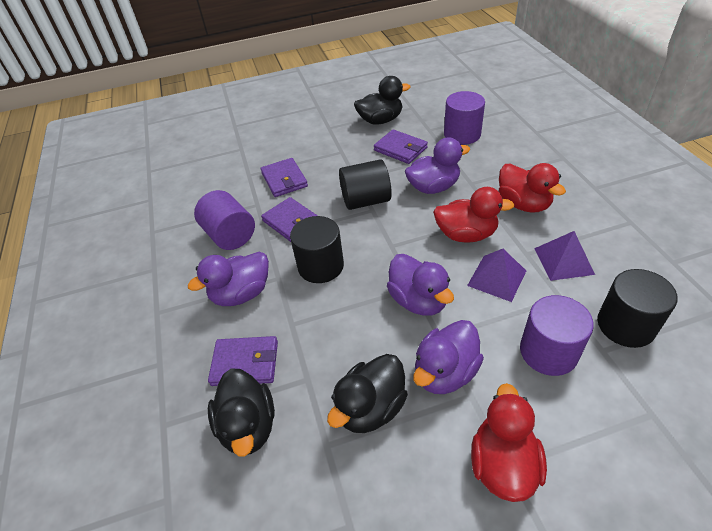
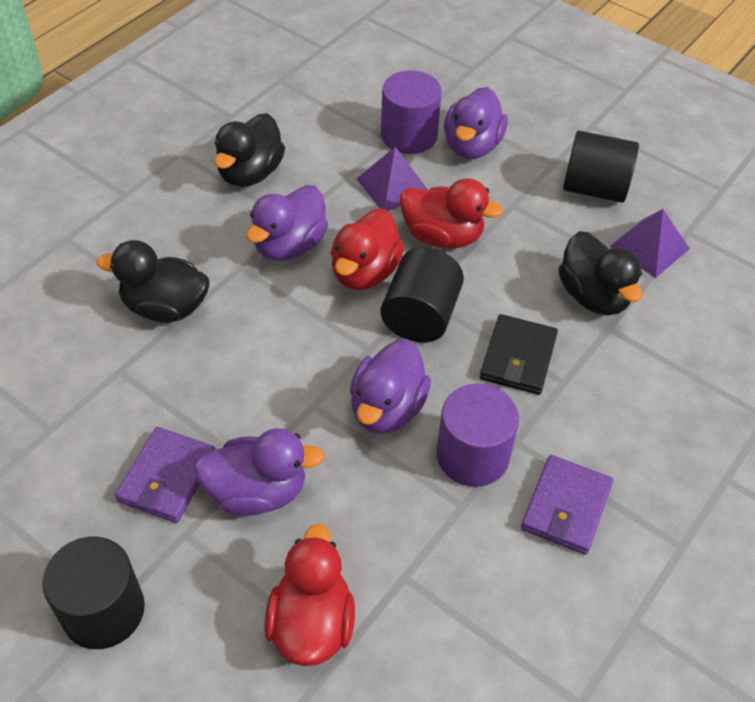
black wallet: none = 0 -> [480,314,558,395] = 1
purple cylinder: [194,190,255,250] [444,91,485,145] [520,295,594,376] = 3 -> [381,70,442,154] [437,384,519,487] = 2
purple wallet: [208,336,278,386] [261,158,308,197] [261,197,318,242] [374,129,428,164] = 4 -> [115,427,215,523] [521,455,613,555] = 2

